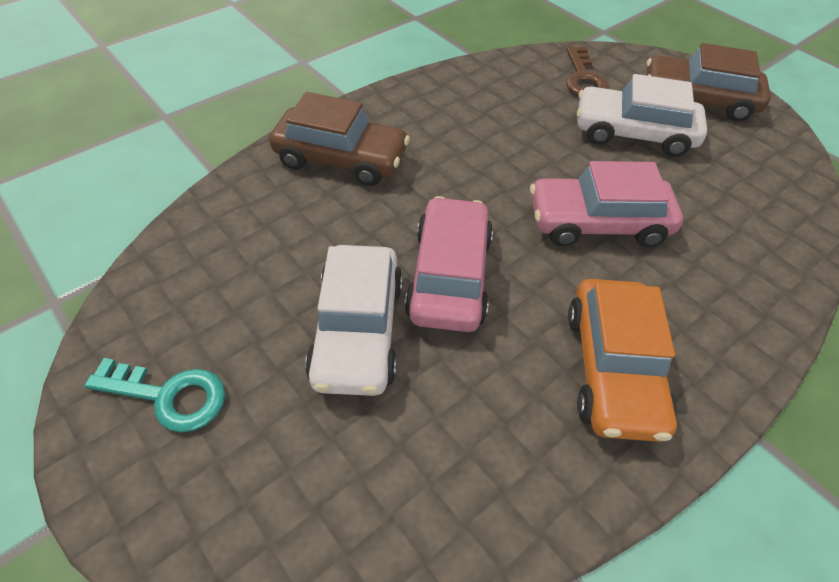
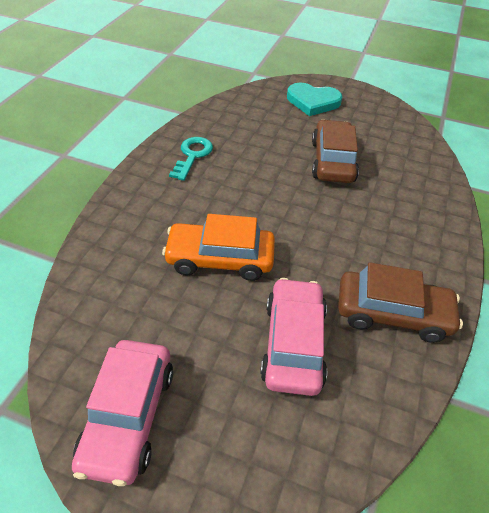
brown key: [566,46,609,95] = 1 -> none = 0
turquoise heart: none = 0 -> [287,83,342,116] = 1
white car: [305,245,403,396] [577,74,707,157] = 2 -> none = 0

